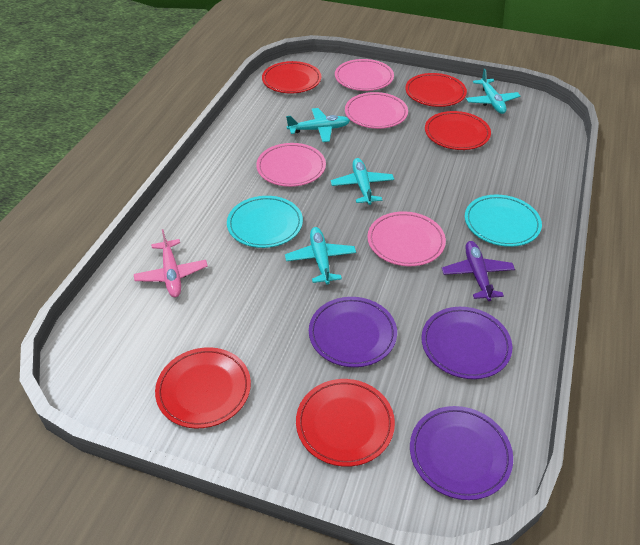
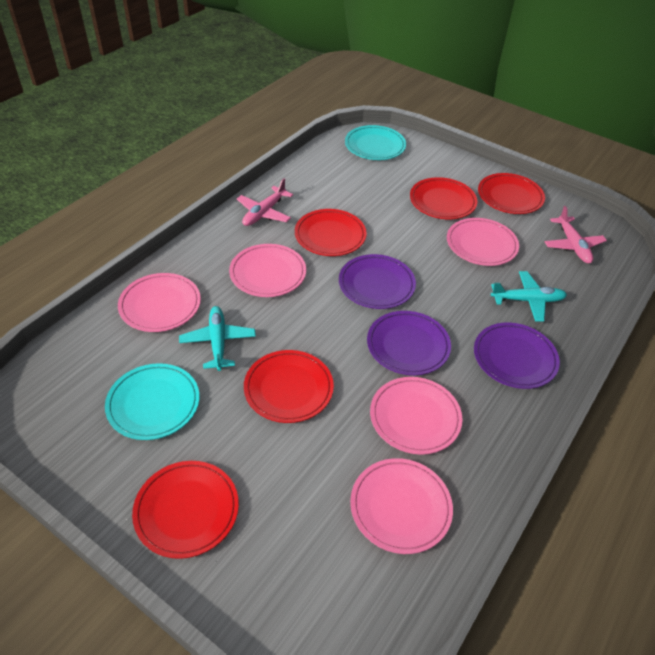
pink plane: [134,229,208,297] = 1 -> [237,178,293,226] [545,206,607,263] = 2
pink plate: [256,143,326,187] [335,59,394,91] [345,92,408,129] [367,211,446,266] = 4 -> [118,273,201,332] [229,244,306,297] [350,458,453,554] [370,377,462,455] [447,218,519,266] = 5
purple plane: [442,241,515,301] = 1 -> none = 0
turquoise plane: [285,227,356,285] [286,108,350,142] [331,158,394,205] [466,69,521,114] = 4 -> [179,306,256,371] [491,271,567,322] = 2

